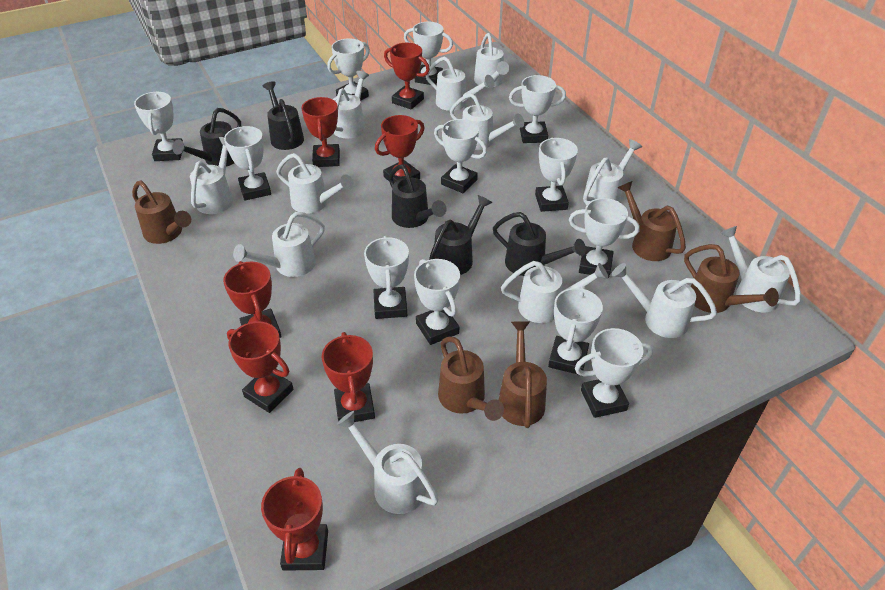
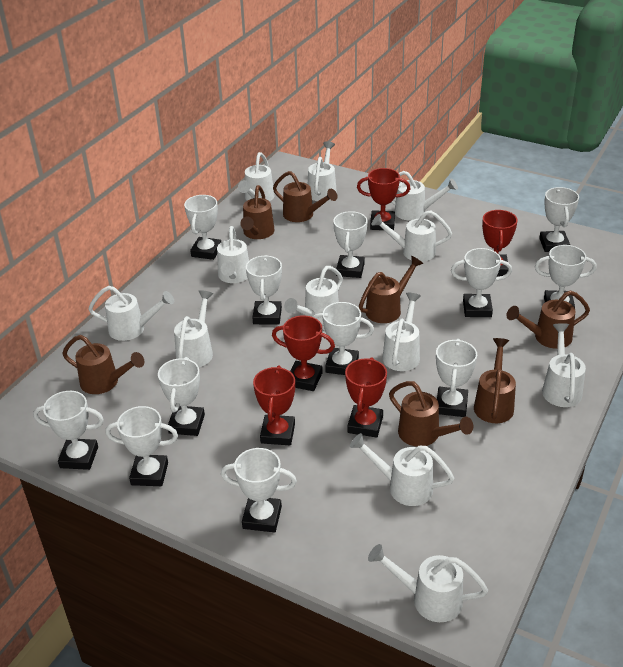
black watering can: [172,108,241,166] [263,81,304,150] [389,165,446,228] [429,195,492,275] [493,212,586,276] = 5 -> none = 0
brown watering can: [132,181,191,244] [438,337,504,421] [499,321,547,428] [617,181,686,261] [684,244,779,313] = 5 -> [62,335,144,394] [240,185,275,239] [273,171,338,222] [359,256,424,323] [389,381,473,447] [474,338,516,423] [506,290,590,349] = 7
red trophy: [223,261,282,338] [227,321,294,413] [261,468,328,571] [301,97,340,167] [322,332,375,422] [375,115,425,183] [384,43,430,110] = 7 -> [253,366,295,445] [272,315,335,391] [345,357,387,438] [357,168,410,230] [482,210,518,276] = 5

